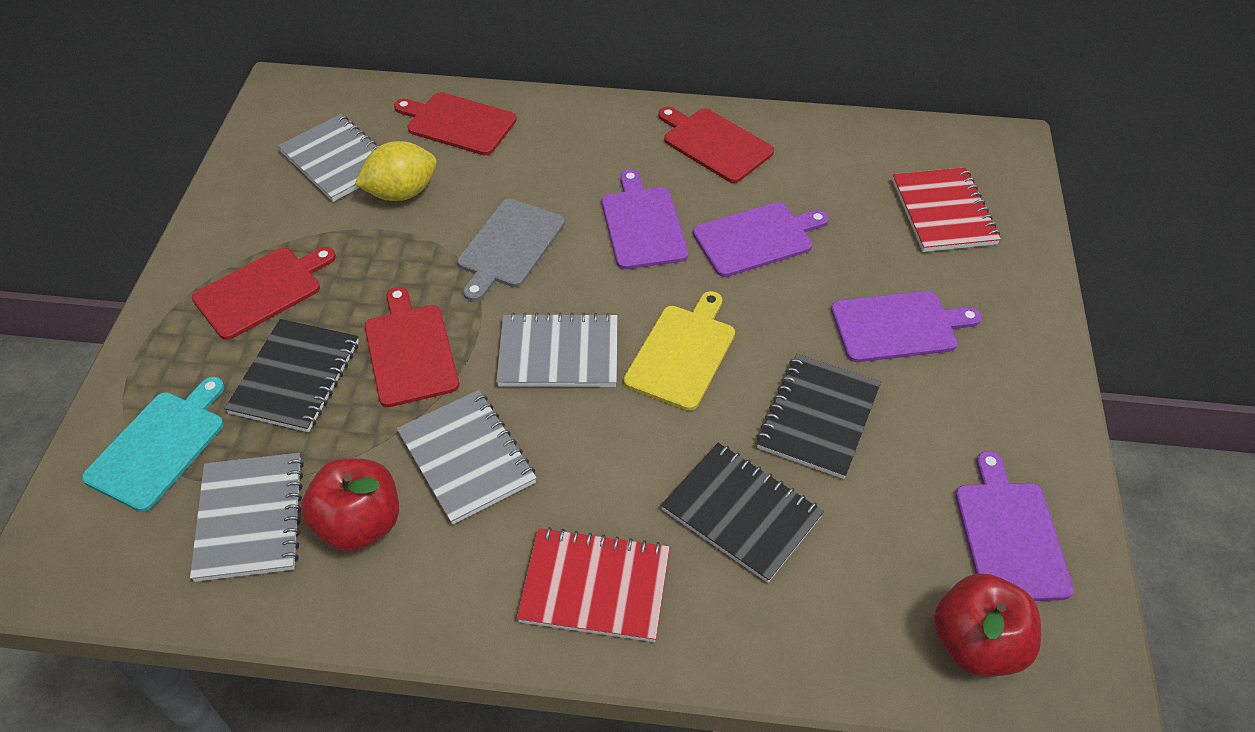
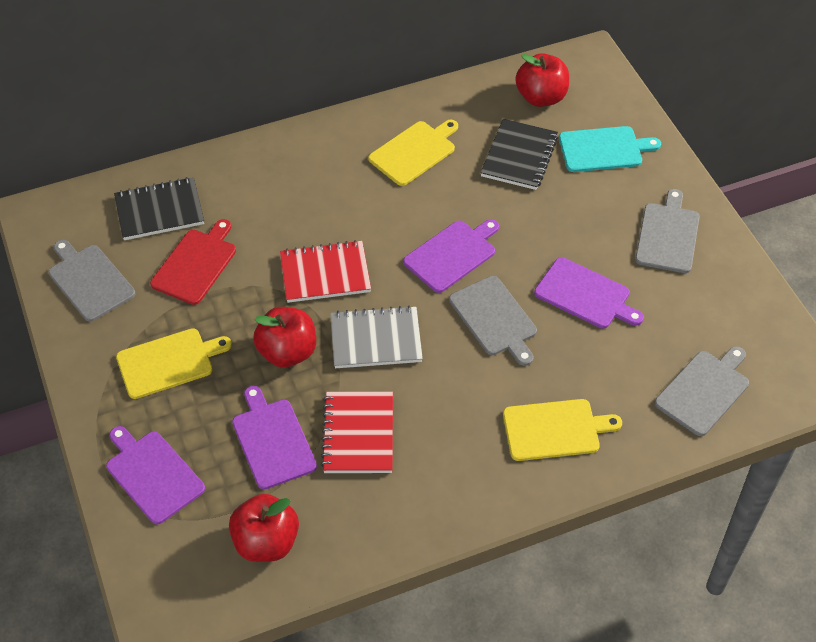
black notebook: [224,319,359,432] [661,443,824,583] [756,354,881,479] = 3 -> [114,177,204,240] [480,119,558,190] = 2
grey cutting board: [457,198,565,301] = 1 -> [49,240,136,322] [449,276,537,366] [635,189,700,273] [655,346,749,436] = 4
grey notebook: [190,453,304,582] [278,114,379,202] [397,390,537,525] [496,312,618,387] = 4 -> [330,305,423,368] = 1
red apple: [301,458,399,552] [934,573,1041,677] = 2 -> [229,494,299,562] [253,307,316,368] [515,53,569,107] = 3
red cutting board: [192,247,336,340] [365,287,459,407] [394,92,517,155] [658,106,774,183] = 4 -> [150,219,236,305] = 1
yellow cutting board: [624,291,735,411] = 1 -> [116,328,232,399] [368,120,458,186] [503,399,622,461] = 3
yellow lemon: [355,141,437,201] = 1 -> none = 0

